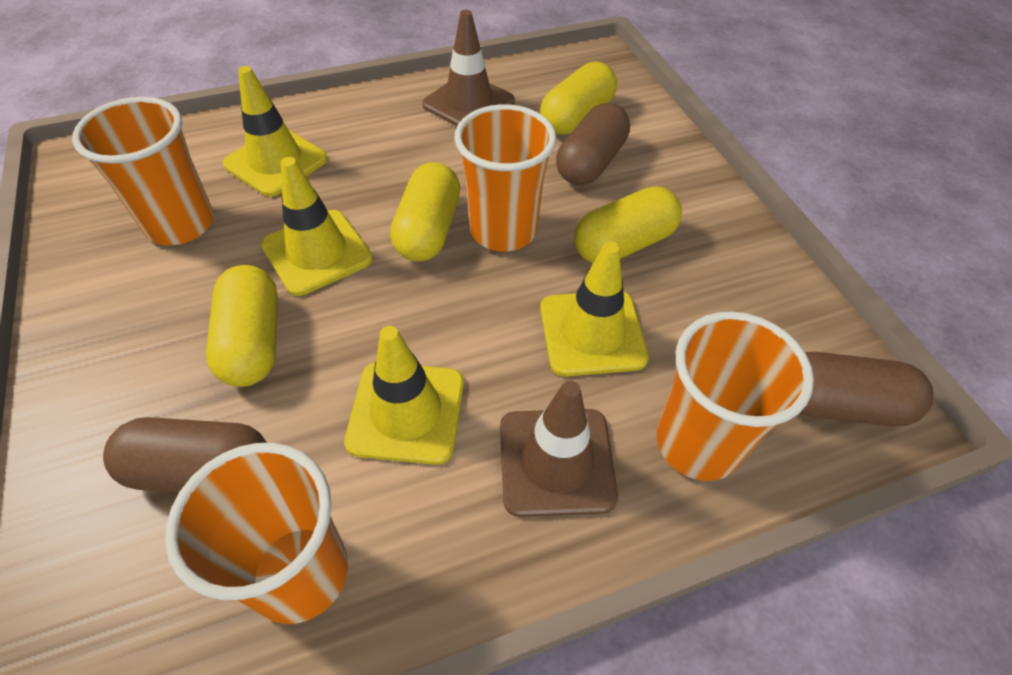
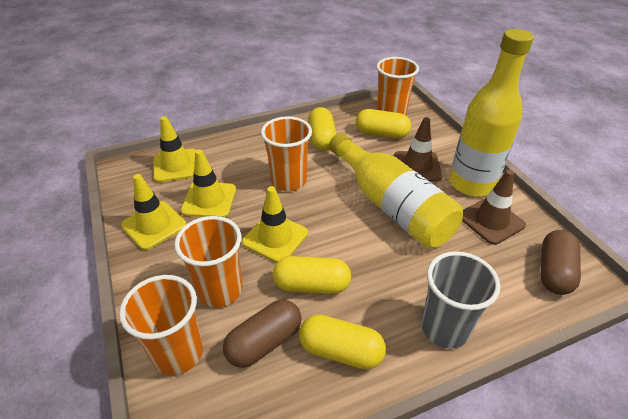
brown capsule: [103,417,267,493] [556,103,630,185] [799,352,934,426] = 3 -> [223,300,302,368] [540,230,581,295] = 2
grey cup: none = 0 -> [421,251,500,349] = 1
yellow bottle: none = 0 -> [329,133,463,248] [449,29,534,197] = 2

